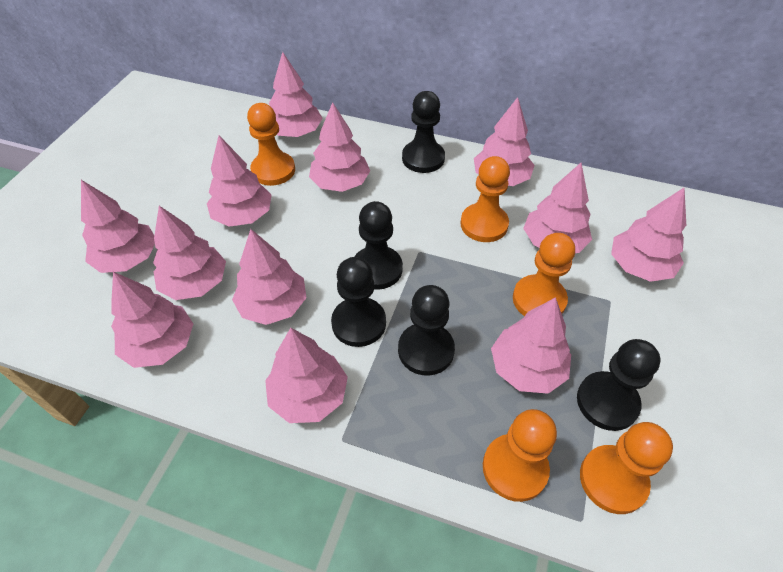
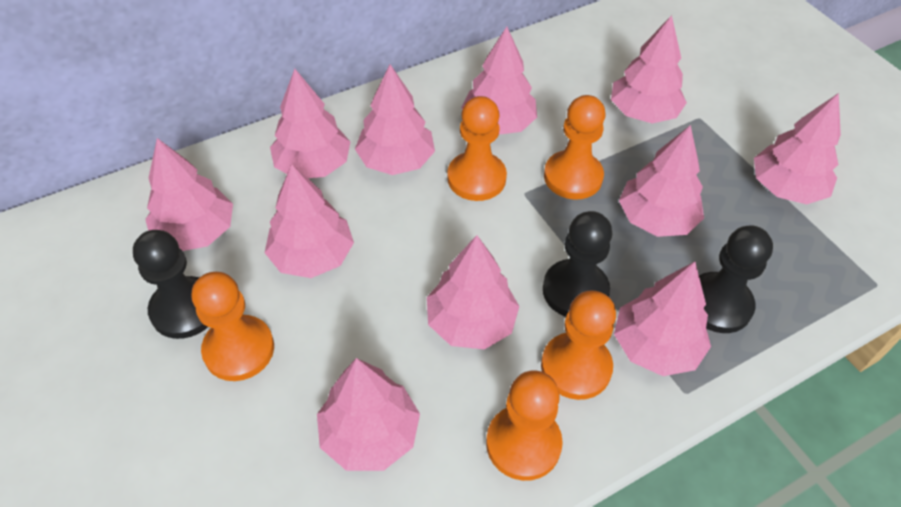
black pawn: [331,257,386,347] [354,201,403,290] [398,285,455,376] [402,91,445,173] [577,339,660,431] = 5 -> [133,230,208,339] [543,211,612,317] [699,226,773,333] = 3
pink tree: [81,180,155,273] [111,272,193,368] [153,206,226,300] [207,136,272,227] [232,229,306,325] [265,328,348,423] [269,52,323,137] [309,102,370,192] [474,97,535,186] [491,297,571,394] [523,163,592,253] [611,188,686,282] = 12 -> [145,138,233,251] [265,164,354,278] [270,69,350,178] [317,358,420,471] [355,64,435,175] [427,235,520,349] [461,27,537,135] [611,15,687,124] [614,262,711,376] [619,125,704,237] [754,93,841,204] = 11

